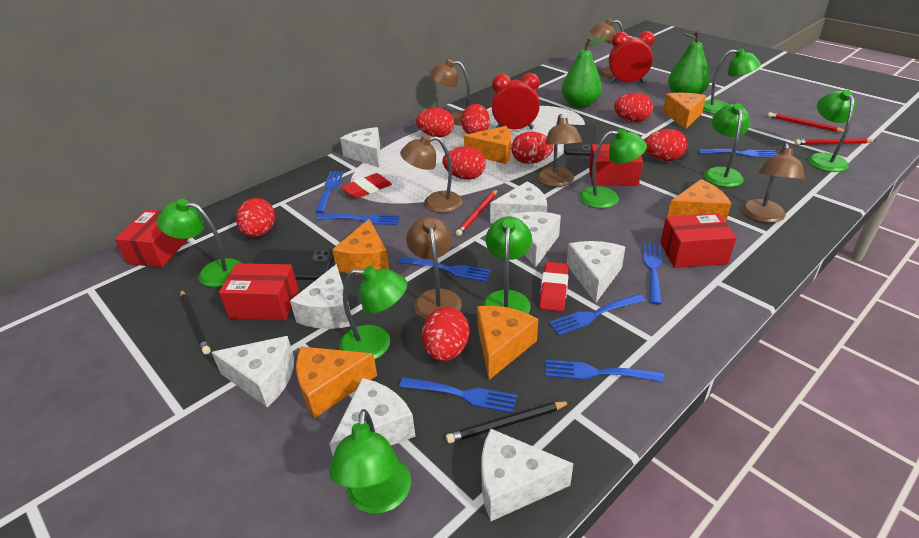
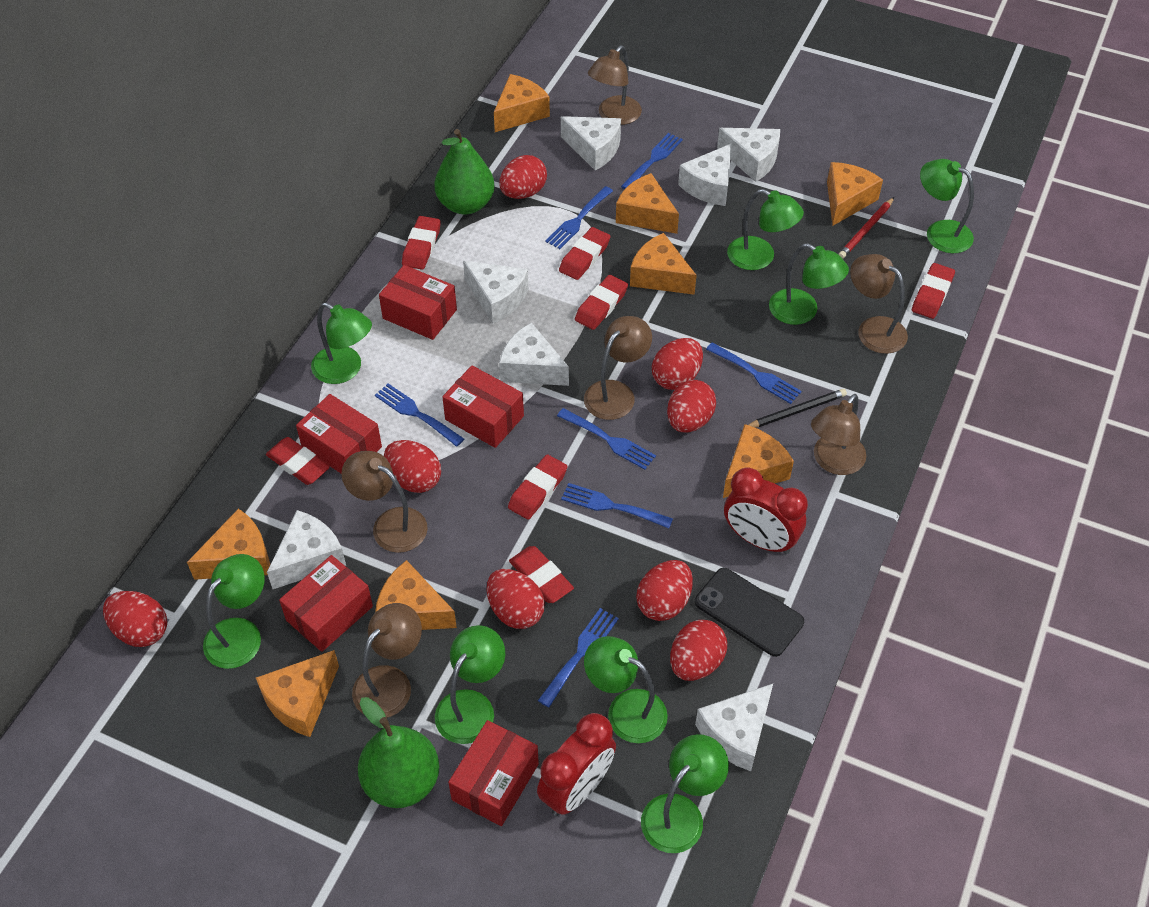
black pencil: [180,290,211,354] [446,401,570,443] = 2 -> [748,389,847,427] = 1
black phone: [252,250,334,280] [564,125,597,156] = 2 -> [695,568,804,657] = 1
blue fork: [315,171,344,213] [316,214,400,225] [399,257,491,282] [399,377,517,413] [545,360,664,382] [549,294,645,335] [643,243,662,305] [699,149,777,158] = 8 -> [375,384,464,447] [538,608,619,707] [545,186,613,249] [557,408,656,470] [561,483,673,528] [621,133,683,189] [706,342,802,404] = 7
orange cheese: [296,347,377,418] [332,219,389,275] [464,126,511,164] [477,306,538,380] [663,93,706,129] [667,179,731,222] = 6 -> [187,508,270,580] [256,650,339,737] [375,560,457,630] [494,74,550,132] [616,173,679,234] [630,233,697,295] [723,424,794,498] [827,162,883,226] = 8
red box: [115,210,189,267] [219,263,299,320] [589,144,643,186] [660,213,737,268] = 4 -> [279,555,373,652] [296,394,382,474] [379,265,457,340] [442,365,524,448] [448,720,539,826] = 5
red eraser: [341,173,392,199] [539,262,569,312] = 2 -> [266,437,330,485] [402,216,441,269] [508,455,567,520] [509,546,574,603] [559,227,611,280] [575,275,628,330] [912,263,955,319] = 7
red pencil: [456,189,498,236] [768,112,844,133] [795,138,876,145] = 3 -> [838,197,894,259] = 1
white cheese: [212,336,294,407] [290,264,351,329] [330,378,415,455] [340,127,380,167] [481,429,574,521] [490,181,547,223] [509,212,561,268] [567,241,625,303] = 8 -> [267,510,346,589] [463,261,529,324] [499,323,569,386] [561,116,621,171] [678,143,732,206] [695,684,773,771] [717,128,780,182] = 7

